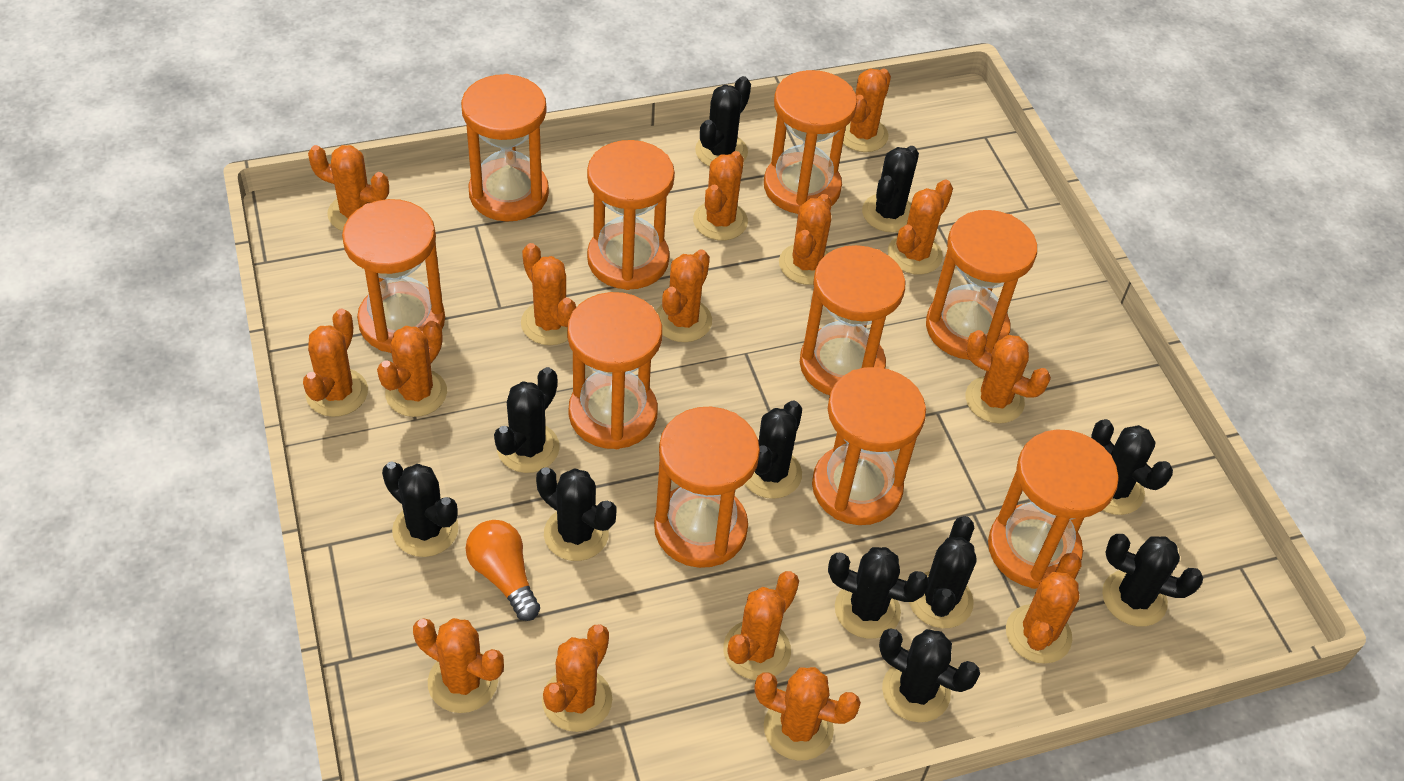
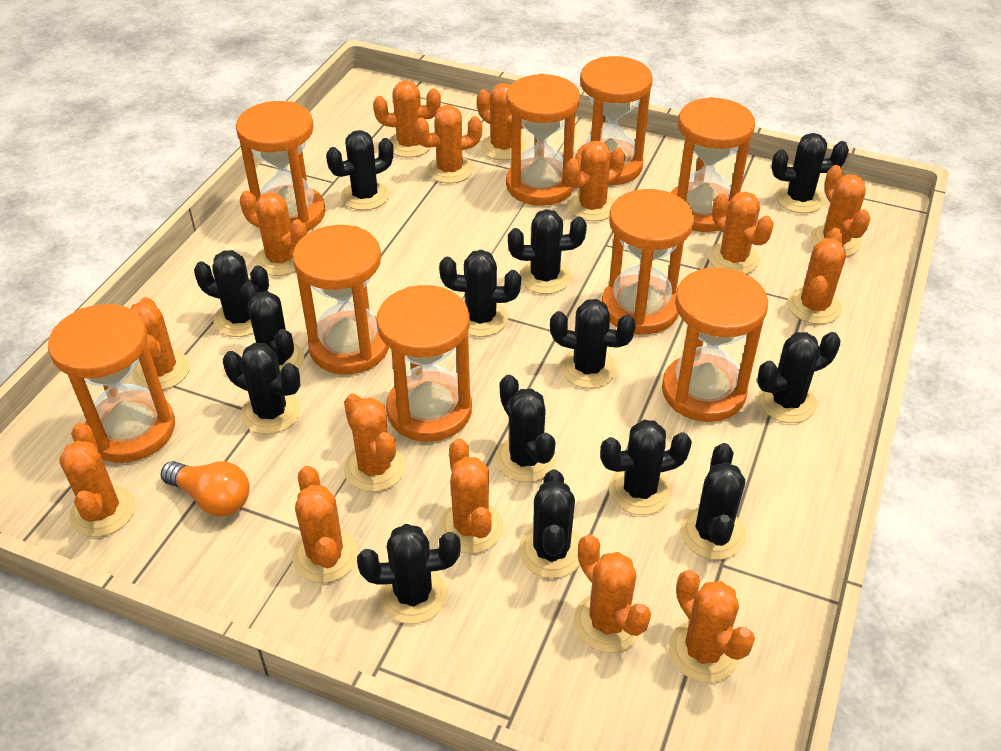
black cactus: [382,462,459,557] [494,367,560,473] [536,467,617,561] [695,76,751,167] [745,401,802,499] [828,547,929,639] [862,146,919,233] [879,628,980,722] [909,516,977,628] [1091,419,1173,515] [1102,534,1203,627] = 11 -> [194,250,269,337] [223,343,300,434] [241,282,304,370] [326,130,394,210] [357,524,461,624] [439,250,521,337] [495,375,557,482] [508,209,587,294] [519,469,581,578] [550,299,636,389] [600,420,692,515] [680,443,746,560] [757,332,840,423] [771,133,849,213] = 14
orange hourglass: [342,199,445,353] [461,74,549,222] [567,292,662,449] [587,140,675,290] [654,407,760,568] [764,70,857,214] [800,245,905,395] [812,367,926,525] [926,210,1037,360] [988,429,1119,589] = 10 -> [48,304,175,463] [236,101,326,232] [293,225,389,374] [376,285,472,442] [506,74,580,206] [575,56,653,185] [602,189,694,335] [662,267,768,422] [670,97,755,232] = 9

